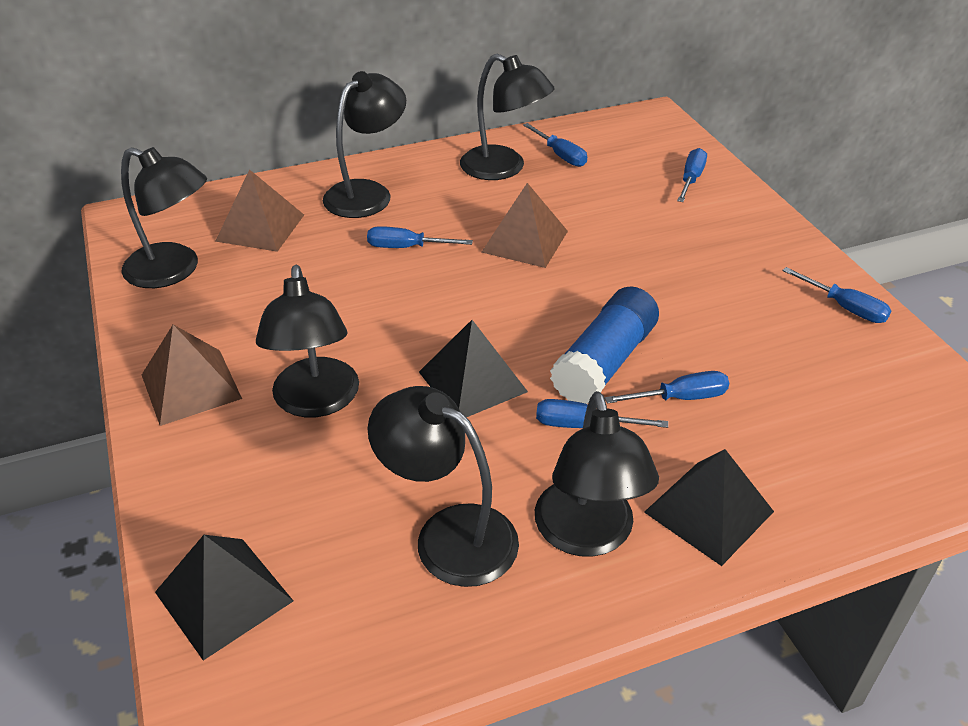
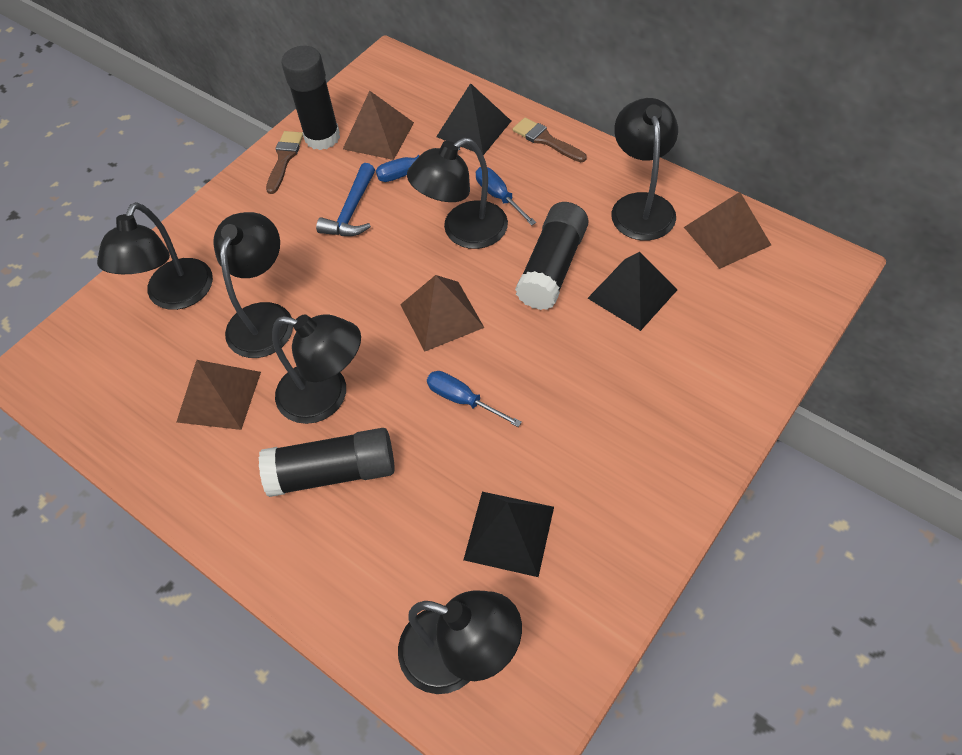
black glue stick: none = 0 -> [258,428,395,497] [281,46,340,150] [515,202,588,310] = 3
blue glue stick: [550,286,659,404] = 1 -> none = 0
blue hammer: none = 0 -> [316,163,375,236] = 1
blue screwdriver: [367,226,473,248] [523,123,587,167] [536,399,668,428] [605,371,729,404] [677,148,707,202] [782,267,891,323] = 6 -> [376,148,460,182] [427,371,522,427] [476,167,536,226] = 3
brown brush: none = 0 -> [266,131,303,194] [513,117,587,162] = 2
brown pyramid: [142,325,242,426] [215,169,304,252] [482,183,568,268] = 3 -> [177,360,261,430] [343,91,414,160] [400,275,484,352] [684,192,771,269] = 4

